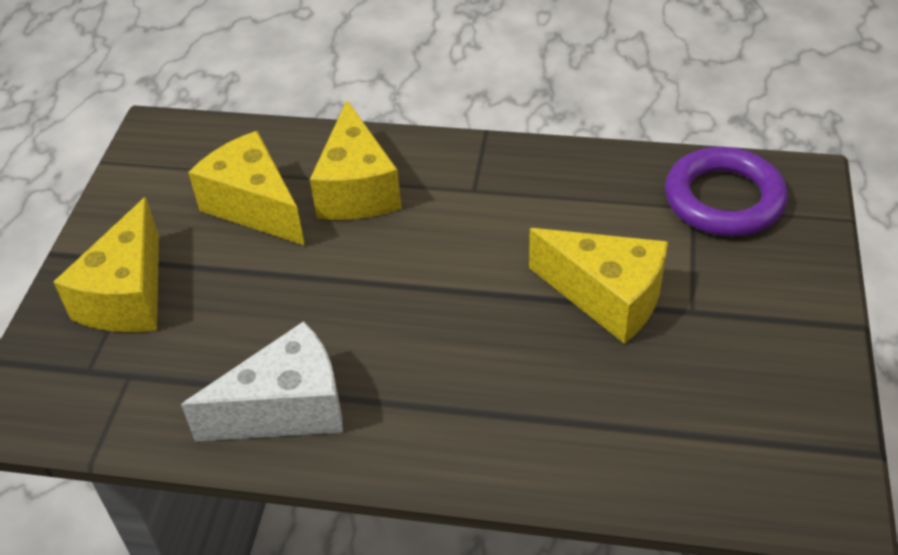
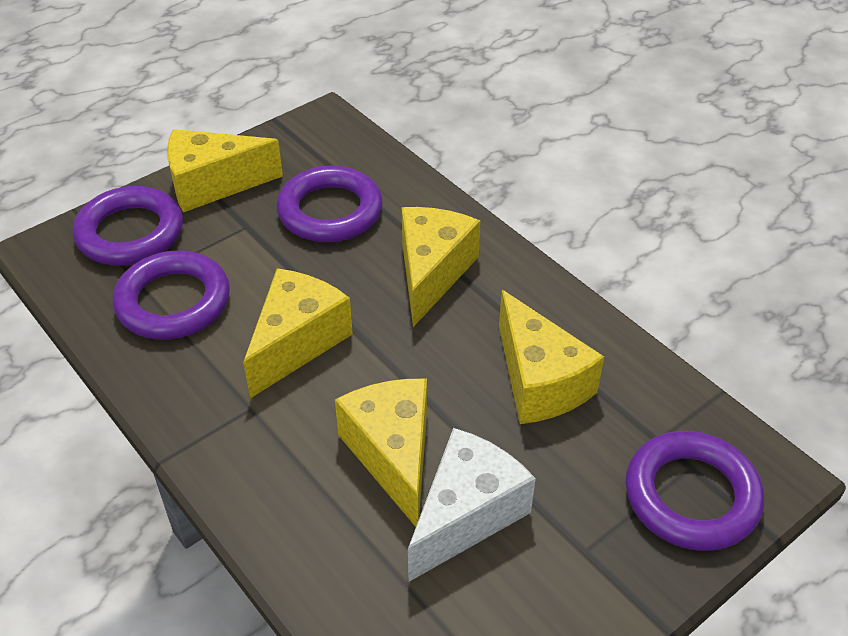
purple ring: [665,147,788,237] = 1 -> [73,186,183,266] [113,251,230,340] [277,166,383,242] [626,431,764,551] = 4
yellow cheese: [53,197,159,332] [188,131,305,246] [310,100,402,220] [529,228,668,344] = 4 -> [167,129,283,212] [243,268,353,398] [335,379,427,527] [402,207,480,327] [499,290,604,424] = 5

